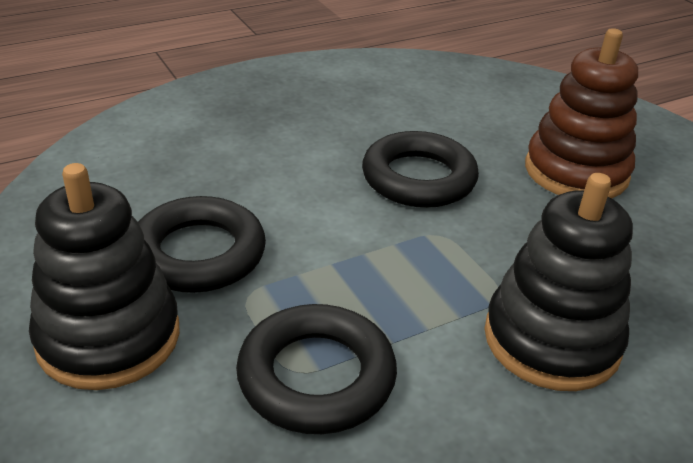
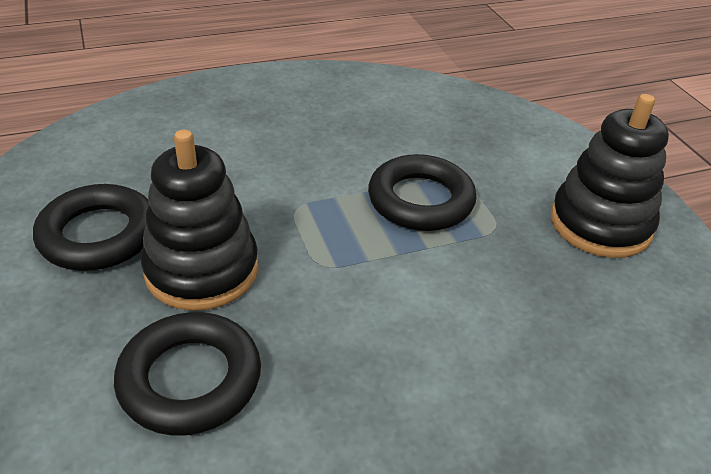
brown stacking toy: [525,28,638,199] = 1 -> none = 0

